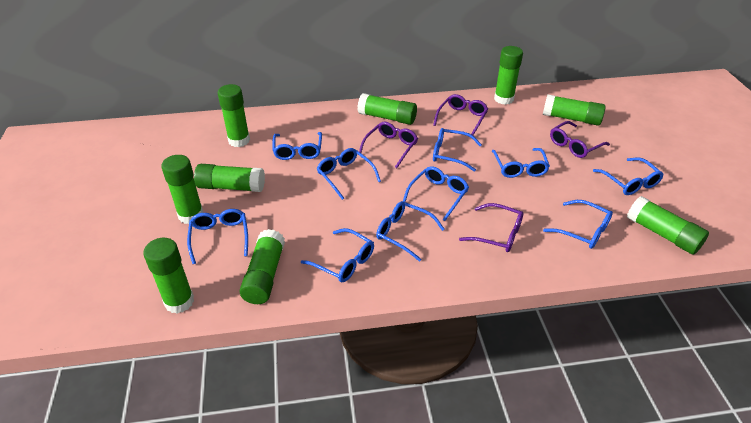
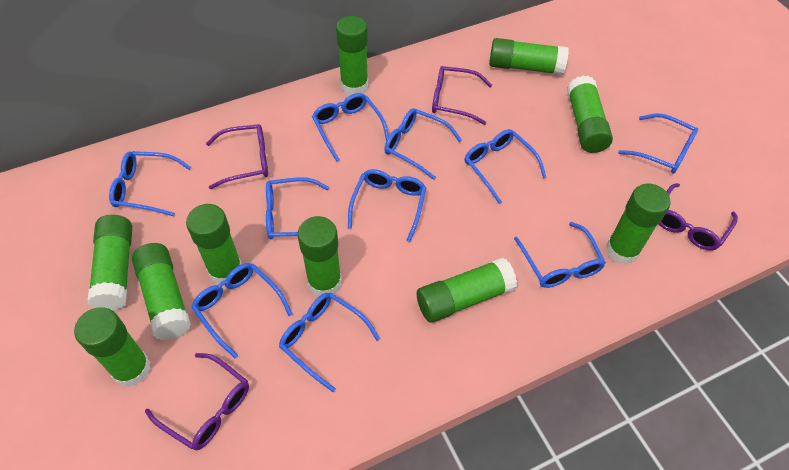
green glue stick: [143,238,194,314] [161,155,203,224] [194,164,265,192] [217,84,250,147] [240,229,285,304] [357,93,417,125] [494,46,523,105] [543,94,606,126] [627,196,709,255] = 9 -> [74,307,151,387] [88,215,132,311] [132,243,191,340] [186,204,242,284] [298,216,342,296] [336,16,368,95] [417,258,517,323] [489,38,569,75] [567,76,613,153] [606,184,670,264] = 10

